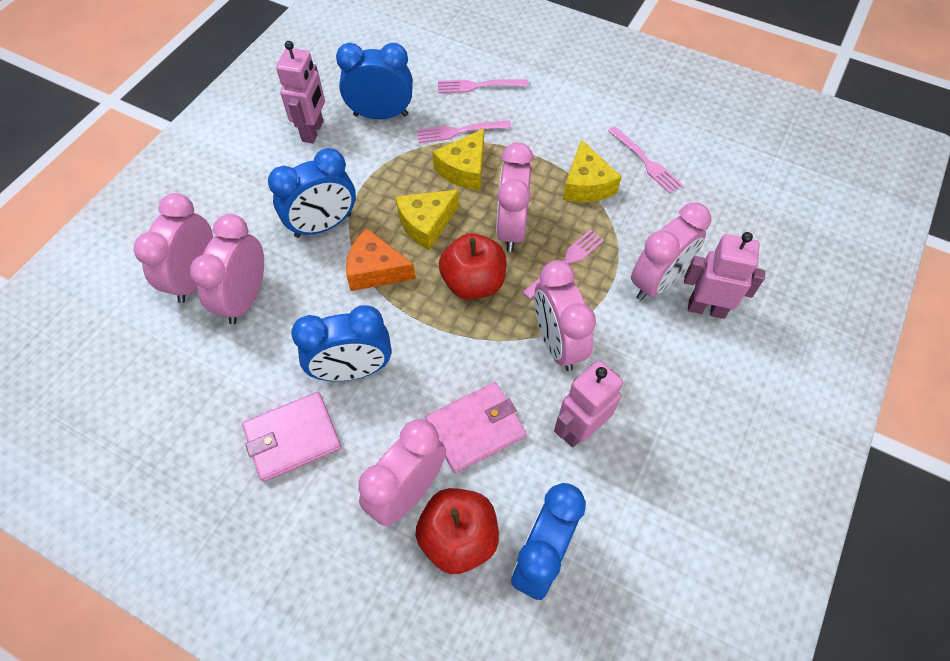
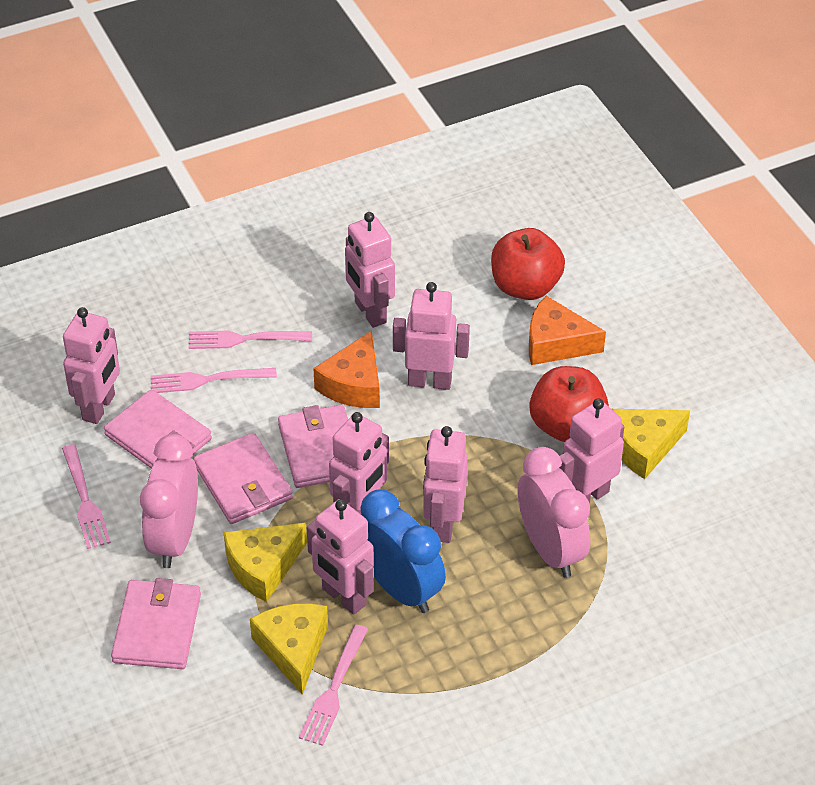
blue clock: [268,148,356,238] [291,305,391,381] [336,43,413,119] [511,483,586,600] = 4 -> [361,490,446,613] = 1
orange cheese: [346,228,416,291] = 1 -> [313,331,380,408] [529,296,606,365] = 2
pink clock: [134,193,213,303] [190,214,264,324] [358,419,446,526] [496,142,534,252] [534,260,596,371] [631,203,711,301] = 6 -> [140,434,198,568] [518,447,591,578] = 2
pink robot: [276,41,325,143] [554,360,623,448] [684,232,765,319] = 3 -> [63,307,120,424] [307,499,374,615] [329,412,389,514] [345,212,395,328] [393,282,470,390] [423,426,468,543] [559,398,624,505] = 7
pink wallet: [242,392,341,482] [425,382,526,473] = 2 -> [104,389,212,469] [111,578,201,669] [193,433,293,524] [278,405,348,488] = 4

